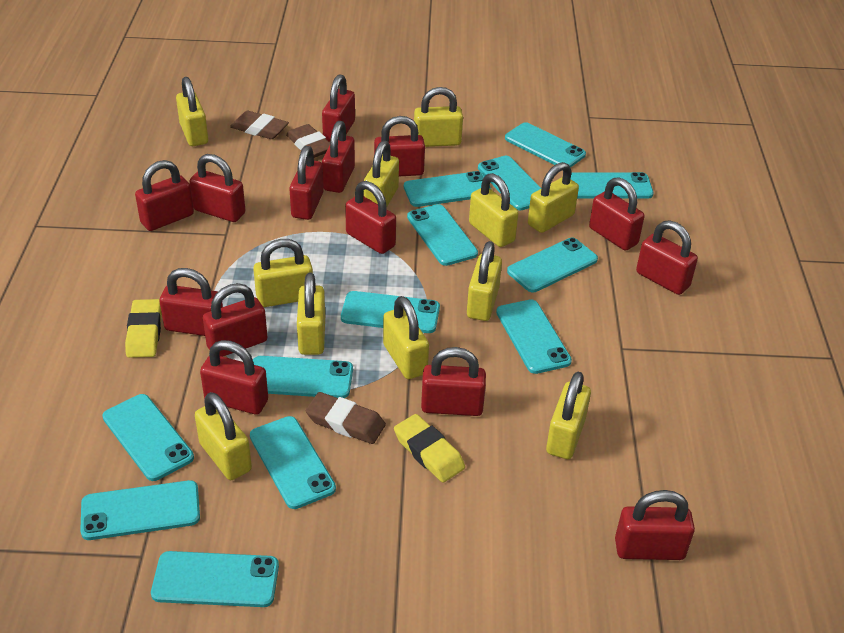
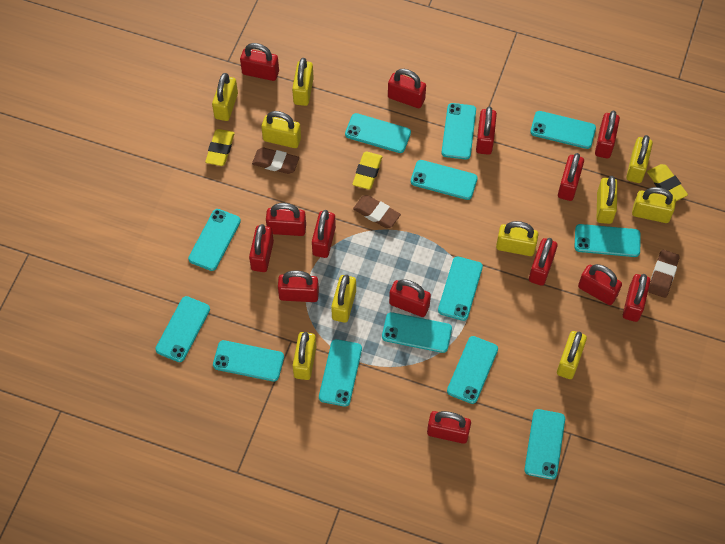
yellow eraser: [125,299,162,358] [394,414,465,483] = 2 -> [205,129,235,166] [352,151,382,190] [647,164,688,201] = 3
yellow padlock: [176,77,208,146] [195,392,252,480] [253,239,313,307] [297,273,325,355] [364,141,399,206] [383,296,429,379] [414,87,463,147] [467,241,502,321] [469,173,518,247] [528,162,579,233] [546,372,591,459] = 11 -> [212,73,238,121] [261,111,301,148] [292,58,314,106] [292,332,316,380] [331,275,356,323] [496,221,538,256] [557,331,587,379] [597,176,617,224] [626,135,653,183] [632,187,676,223] = 10

